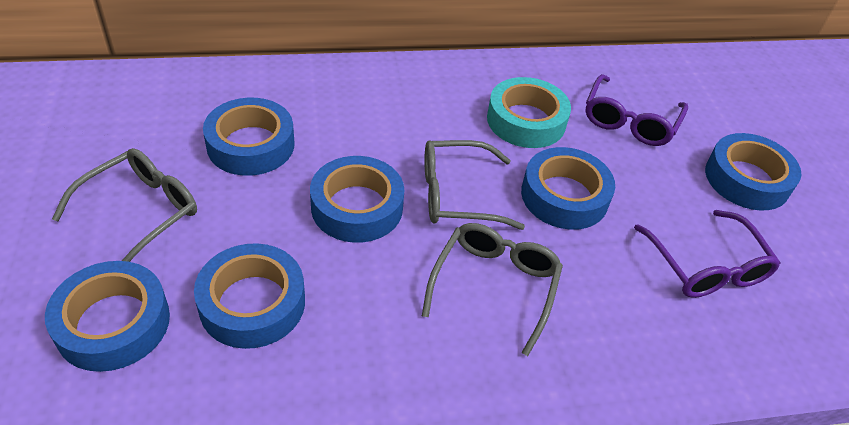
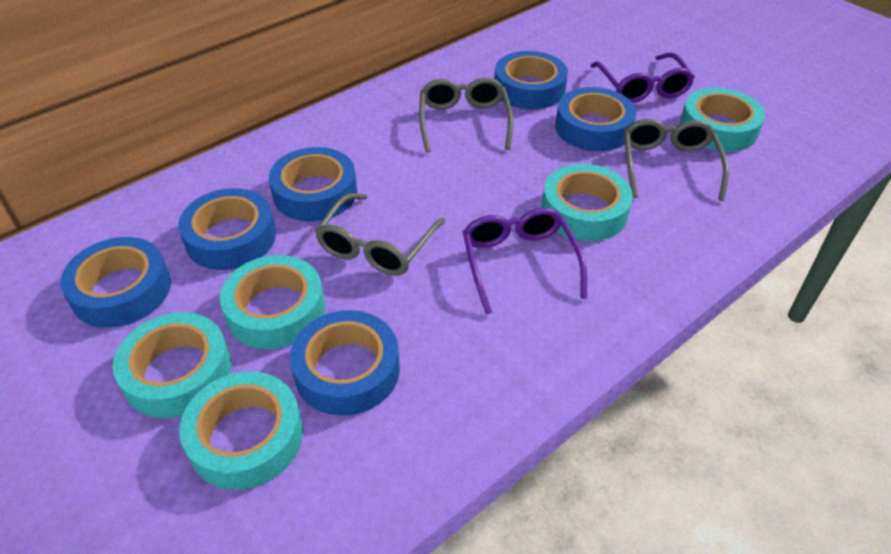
turquoise tape: [487,77,571,148] = 1 -> [113,312,231,418] [180,371,303,490] [220,255,325,349] [542,164,633,241] [680,87,765,152] = 5

